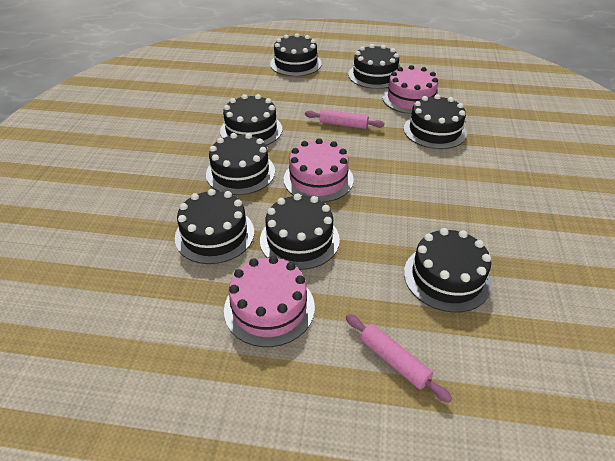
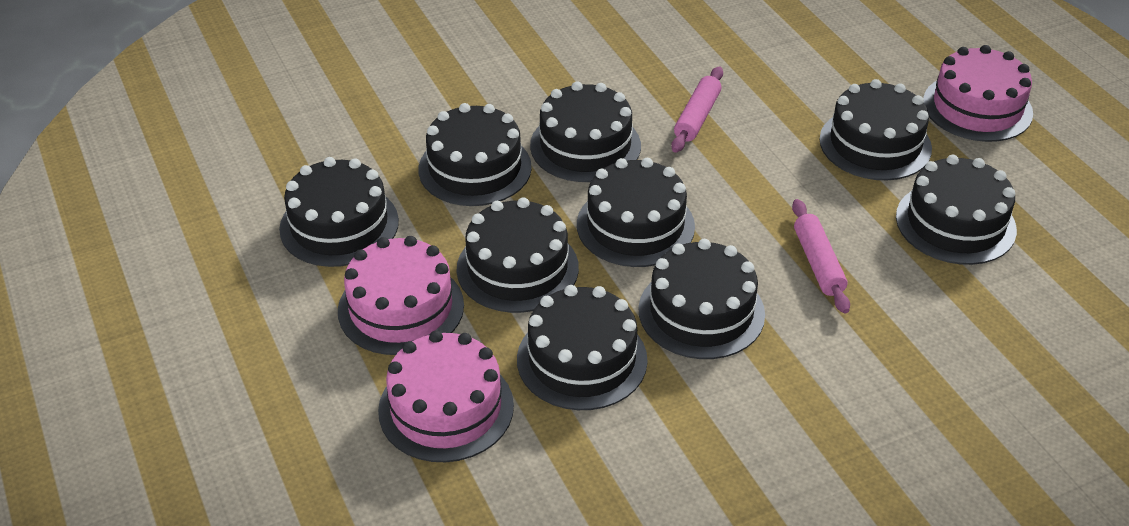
black cake: [175,189,254,264] [206,133,275,195] [220,94,282,146] [260,193,340,270] [270,33,322,76] [348,44,399,89] [404,94,467,149] [404,228,492,313] = 8 -> [279,157,399,267] [419,103,532,206] [456,197,579,313] [517,285,648,410] [530,81,641,182] [577,158,695,267] [638,239,765,359] [819,79,932,180] [896,155,1017,265] = 9

